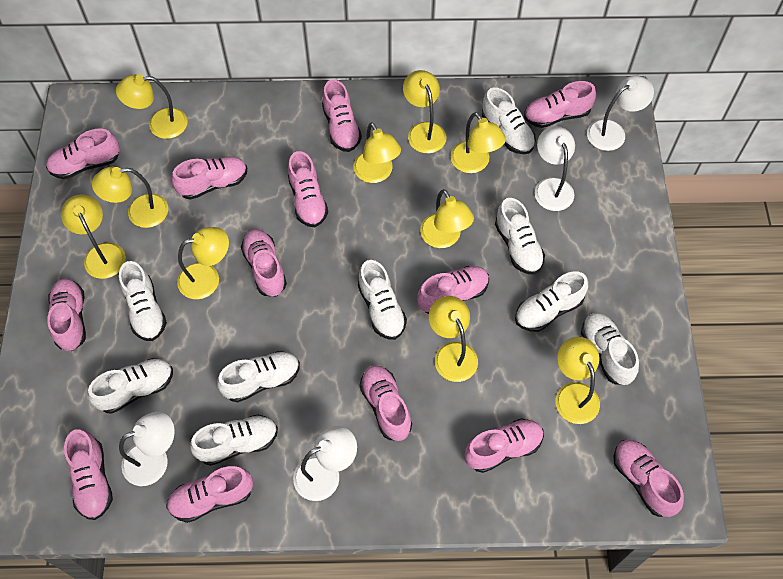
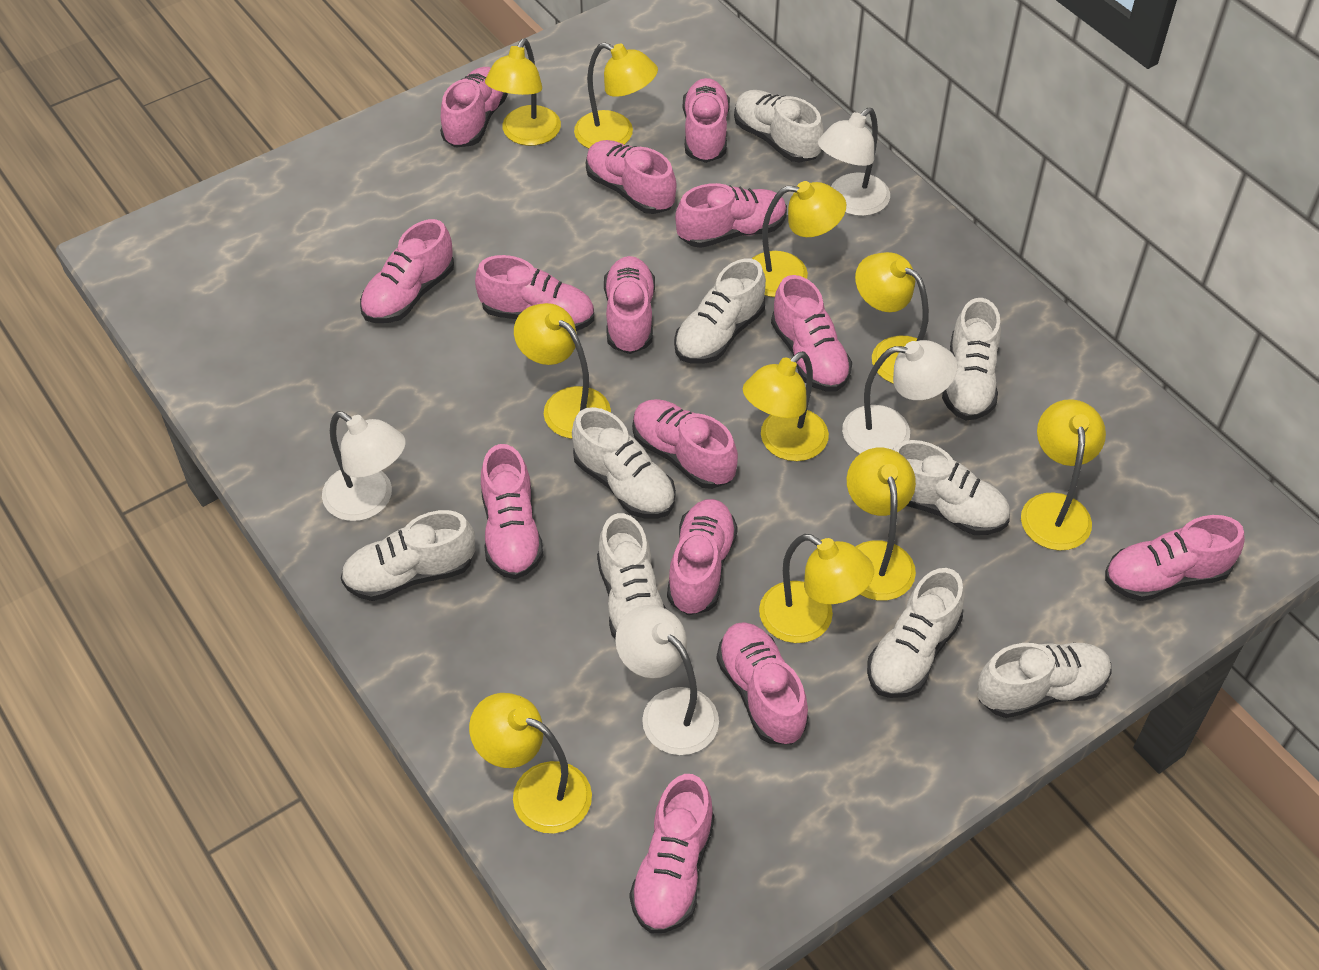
pink shoe: [46,129,120,179] [47,279,86,351] [64,429,113,520] [166,466,253,523] [172,157,247,200] [241,229,287,296] [288,151,328,227] [322,79,362,152] [359,365,412,441] [417,266,489,314] [464,418,544,473] [524,81,596,128] [614,439,684,517] = 13 -> [360,219,454,323] [440,67,508,148] [475,255,594,331] [481,444,543,579] [586,140,676,214] [604,256,655,354] [629,774,714,933] [632,399,738,489] [667,499,738,615] [675,183,787,248] [683,78,730,163] [717,622,808,744] [771,275,852,391] [1105,515,1245,601] = 14

